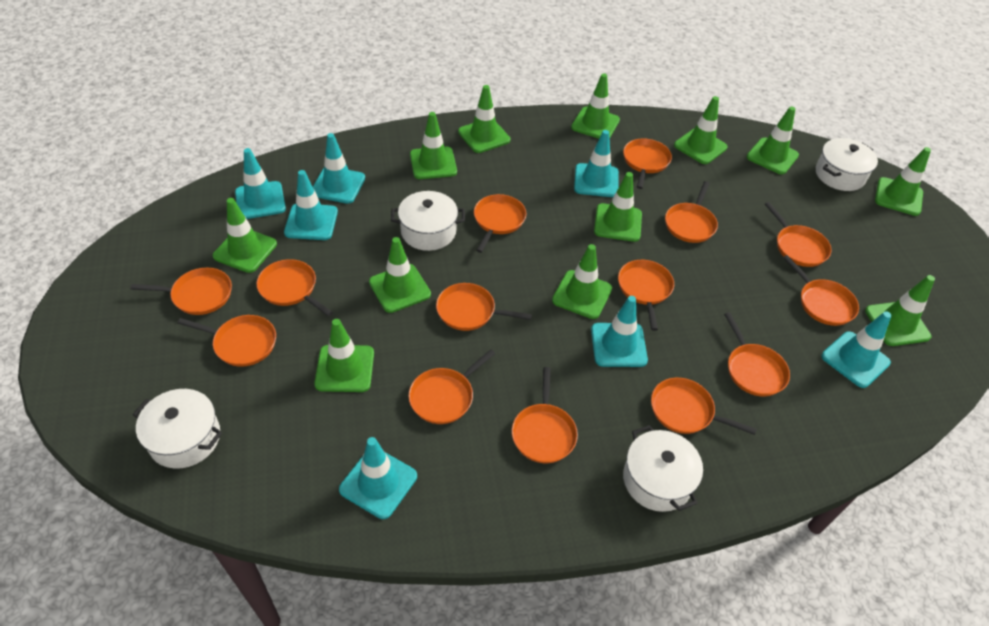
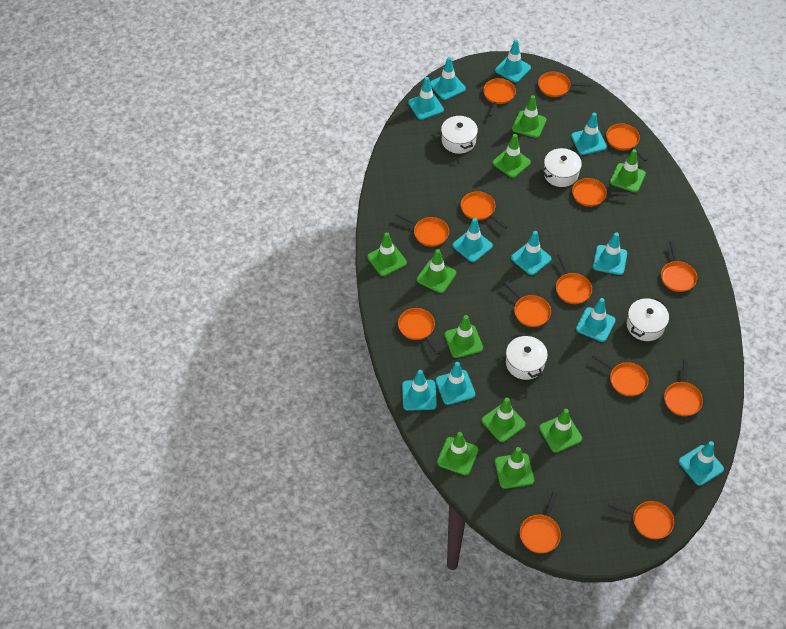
green traffic cone: [213,198,277,273] [314,319,374,392] [369,237,431,313] [410,112,457,179] [458,85,510,153] [552,244,612,319] [571,73,620,139] [594,172,642,242] [674,96,728,164] [747,106,799,174] [865,275,935,346] [875,147,931,216] = 12 -> [367,232,407,276] [417,249,456,293] [437,432,479,475] [445,315,483,358] [482,397,526,442] [493,134,531,178] [495,447,534,489] [512,95,546,138] [539,409,582,453] [610,149,646,193] = 10
turquoise traffic cone: [235,148,286,219] [284,170,338,240] [313,133,365,204] [339,437,417,519] [574,130,619,197] [591,296,648,367] [822,311,891,388] = 7 -> [402,370,437,411] [408,77,444,120] [430,57,466,100] [436,362,475,405] [452,218,493,262] [495,39,531,83] [511,231,552,275] [571,113,607,155] [576,298,616,342] [593,232,627,275] [679,441,724,486] = 11

